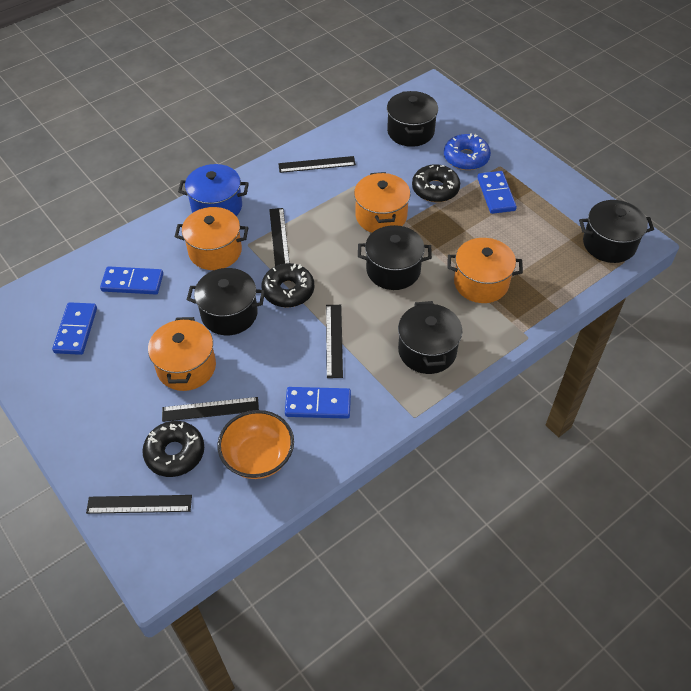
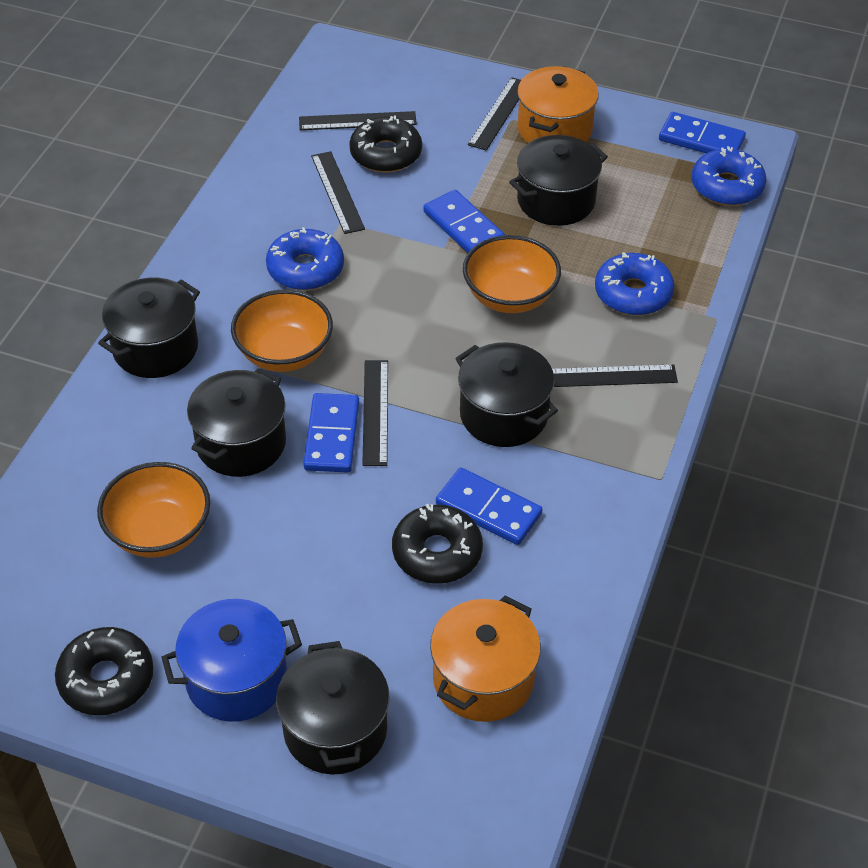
blue donut: [444,133,491,170] = 1 -> [266,227,344,290] [595,252,675,315] [691,146,767,206] = 3
orange bowl: [217,410,294,479] = 1 -> [97,462,210,558] [231,290,333,372] [463,235,561,313] = 3
orange pot: [148,317,216,391] [175,207,248,270] [354,172,410,233] [447,238,523,303] = 4 -> [430,596,541,722] [517,66,599,143] = 2

